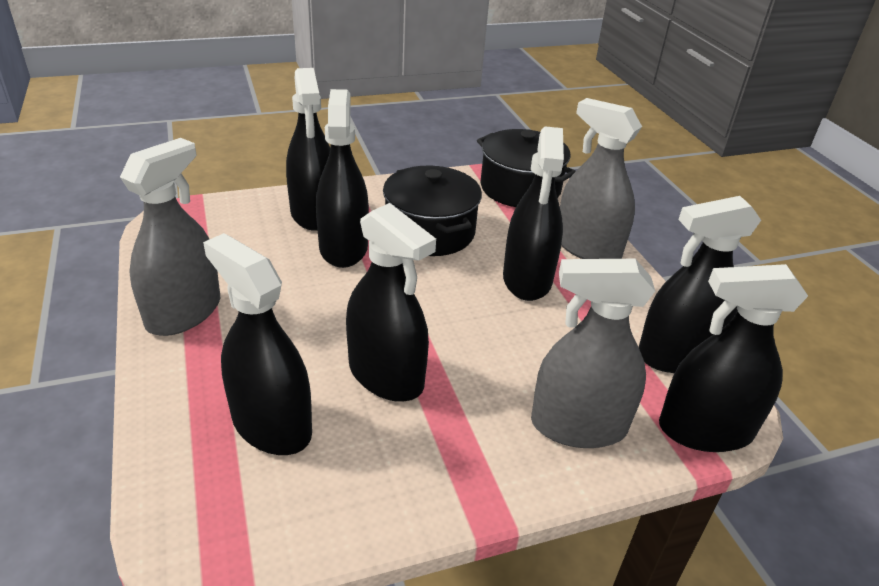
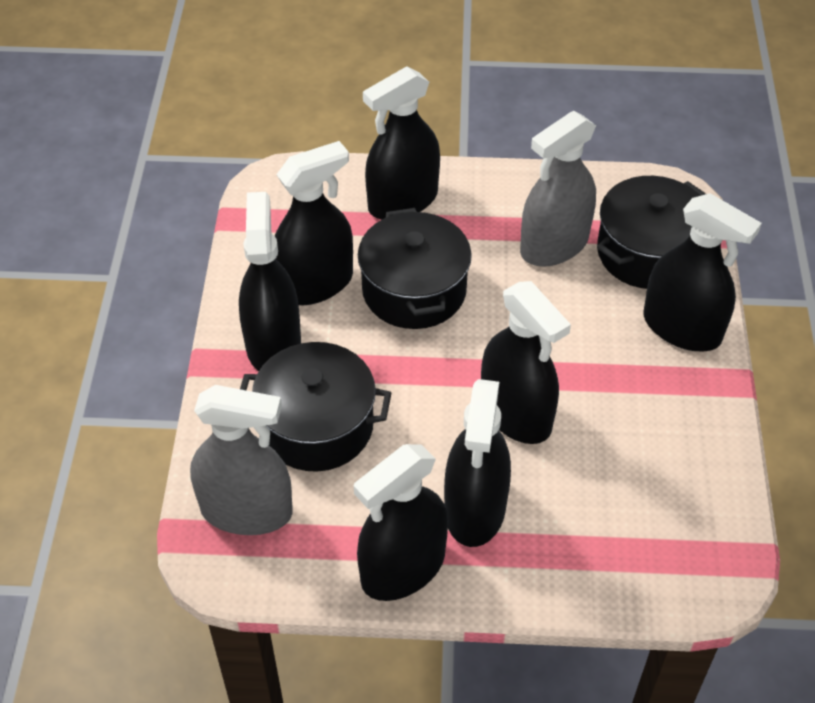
black pot: [383,166,482,256] [477,129,576,207] = 2 -> [240,342,391,472] [358,208,472,329] [597,176,706,289] = 3
grey spray bottle: [120,138,220,336] [531,259,655,448] [560,98,642,259] = 3 -> [190,385,293,535] [520,111,596,267] = 2

